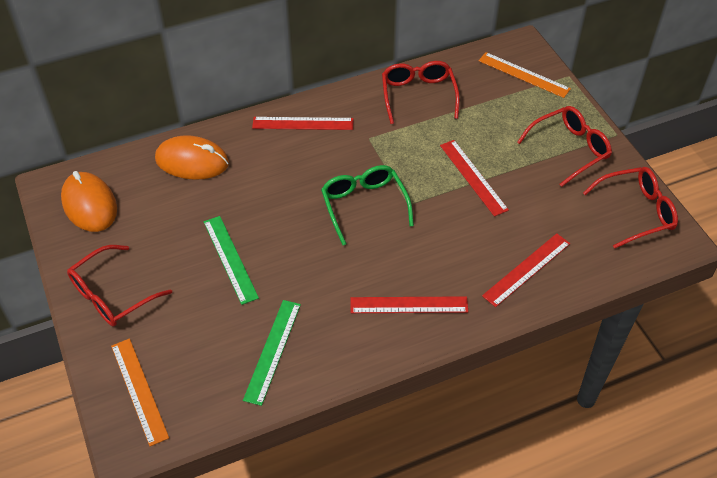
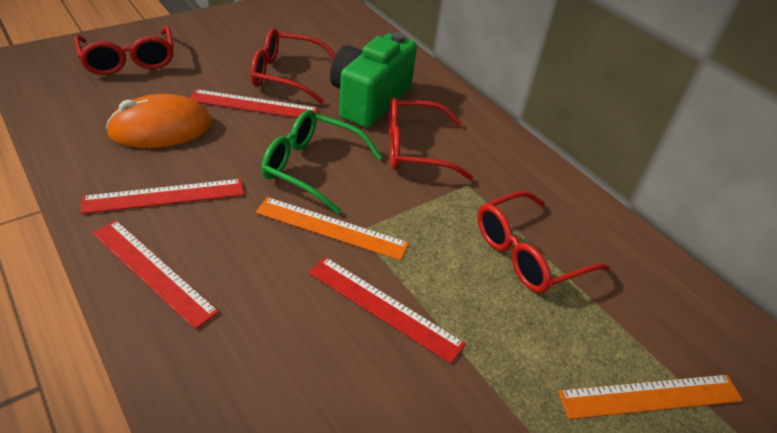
green camera: none = 0 -> [330,32,417,128] = 1
green ruler: [204,216,259,305] [243,300,301,406] = 2 -> none = 0
orange mouse: [61,171,117,232] [155,135,229,180] = 2 -> [106,94,212,148] = 1

